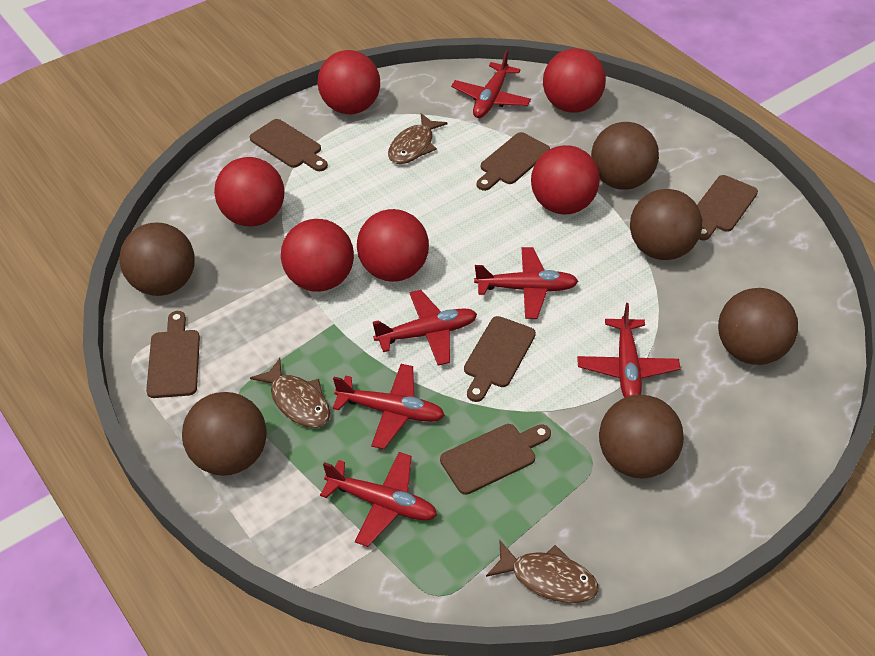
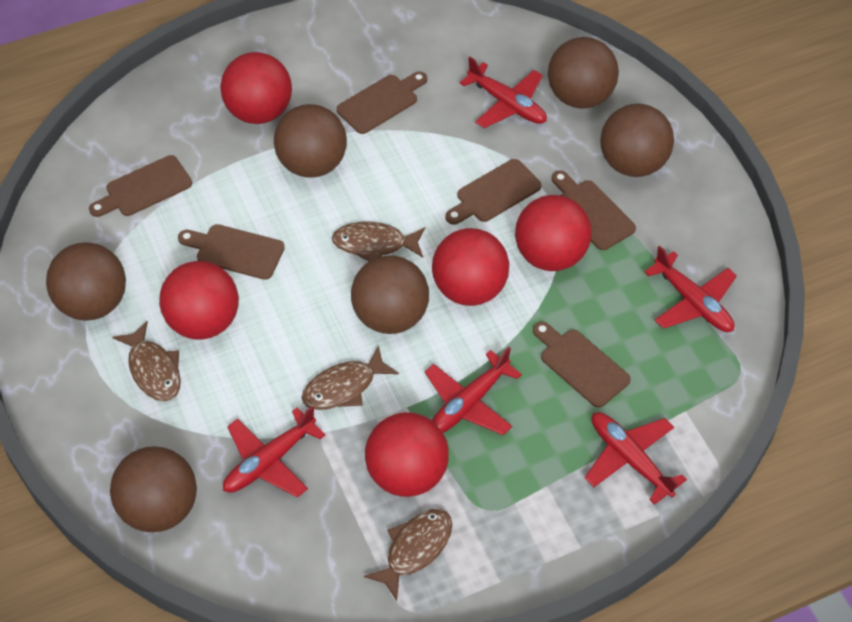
brown fish: [250,358,330,428] [388,113,447,164] [486,540,598,603] = 3 -> [112,321,181,402] [302,345,399,410] [332,222,425,261] [364,509,452,601] = 4
red ball: [214,157,284,226] [281,219,354,292] [318,50,380,114] [357,209,429,282] [531,145,600,215] [543,49,606,113] = 6 -> [159,261,239,340] [220,52,292,124] [365,412,449,497] [432,228,509,306] [515,195,592,271] = 5
red plane: [320,452,437,547] [333,364,445,449] [373,290,477,365] [451,50,531,118] [474,247,578,319] [577,303,680,398] = 6 -> [223,406,325,498] [425,347,522,435] [460,57,547,128] [585,412,687,505] [644,246,737,332] = 5

